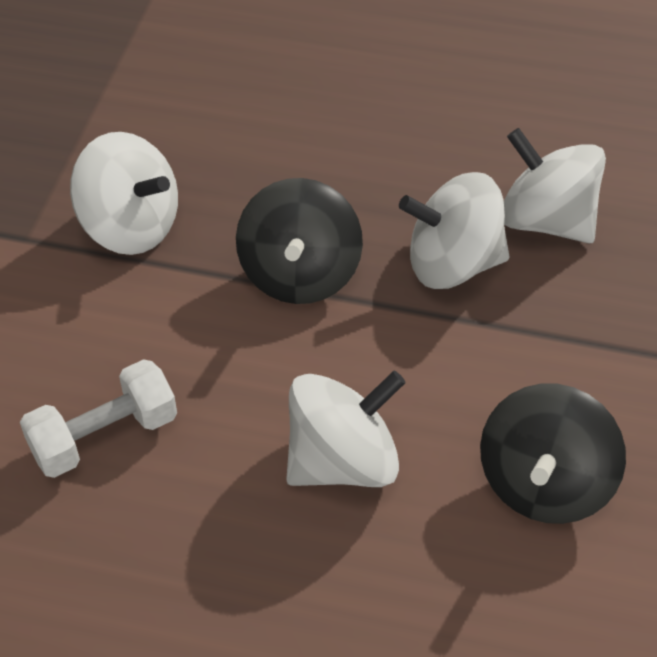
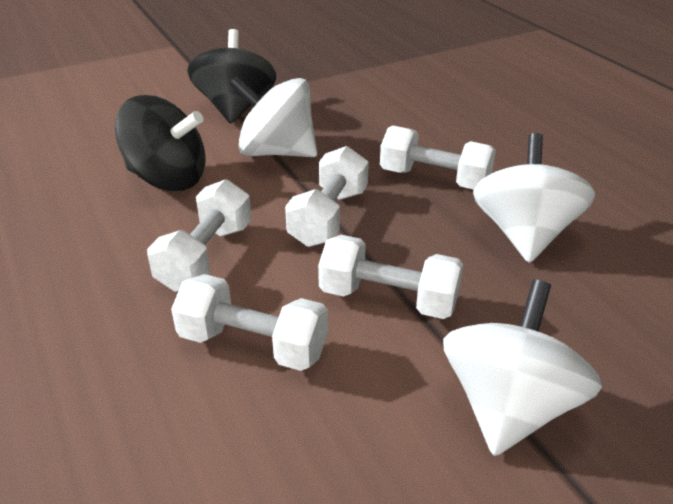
white dumbbell: [20,359,177,478] = 1 -> [147,179,252,292] [171,274,328,371] [285,146,369,247] [318,235,463,319] [380,125,496,190] = 5
white spinning top: [70,132,178,255] [286,371,406,487] [399,172,509,289] [504,128,606,244] = 4 -> [229,75,317,157] [443,280,602,456] [473,133,595,263] = 3

